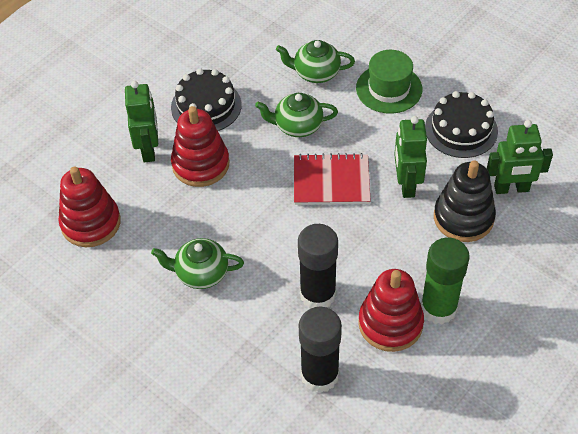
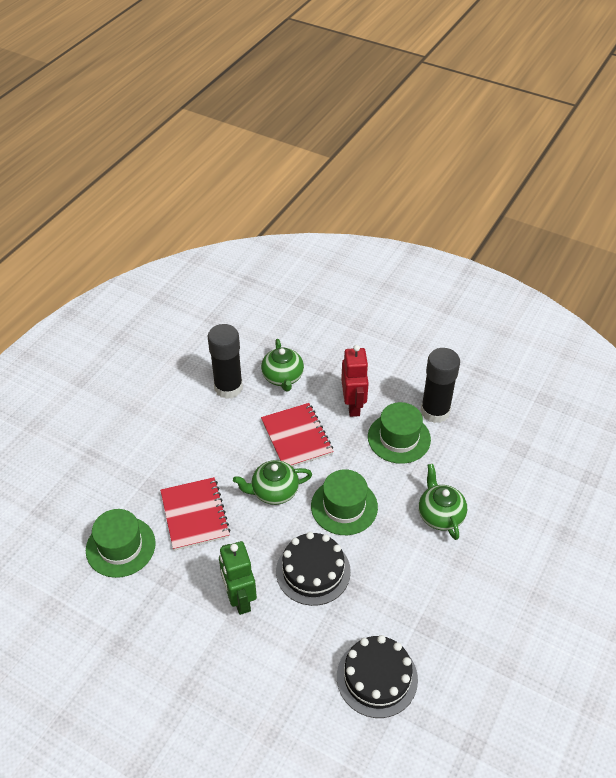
black stacking toy: [434,160,496,242] = 1 -> none = 0
green glue stick: [421,238,470,324] = 1 -> none = 0
green hat: [356,50,422,114] = 1 -> [86,509,156,578] [311,469,378,535] [368,402,431,464] = 3
green robot: [125,81,158,162] [394,116,427,198] [487,120,553,194] = 3 -> [219,541,257,615] = 1
red notebook: [294,153,371,205] = 1 -> [160,477,231,551] [261,403,334,467] = 2
red robot: none = 0 -> [341,345,369,417] = 1
red stacking toy: [58,167,121,247] [171,106,229,187] [358,269,424,352] = 3 -> none = 0

